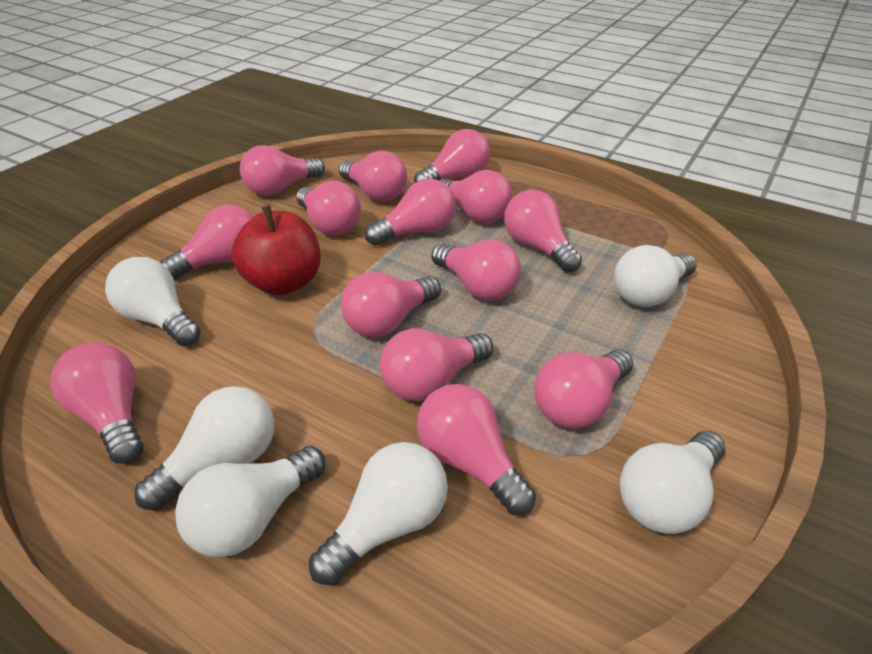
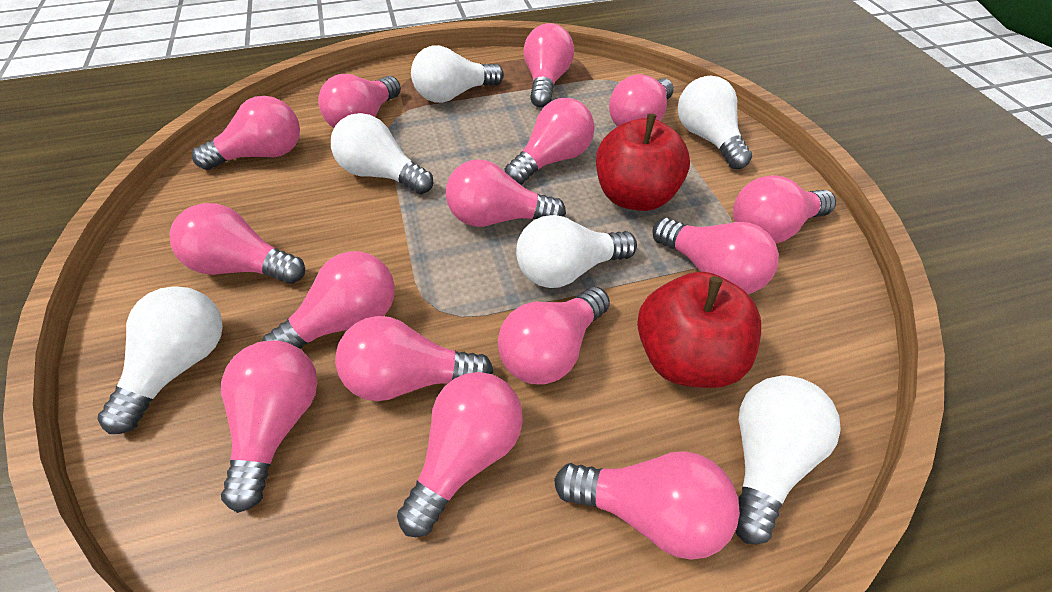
pink light bulb: [50,342,143,464] [160,205,254,280] [240,145,325,195] [296,181,361,235] [339,151,407,202] [341,272,441,337] [365,179,456,246] [380,328,494,401] [414,129,490,183] [417,384,536,515] [431,239,521,301] [439,170,512,223] [504,190,582,273] [534,349,633,428] = 14 -> [170,203,305,284] [192,96,300,170] [221,340,317,513] [262,251,395,349] [318,74,401,128] [335,316,494,401] [397,372,523,537] [446,159,566,227] [498,287,610,385] [505,98,594,185] [524,23,574,108] [554,451,740,560] [609,74,674,127] [652,218,779,294] [733,175,836,243] = 15
red apple: [231,205,320,295] = 1 -> [596,114,690,211] [637,272,761,388] = 2

